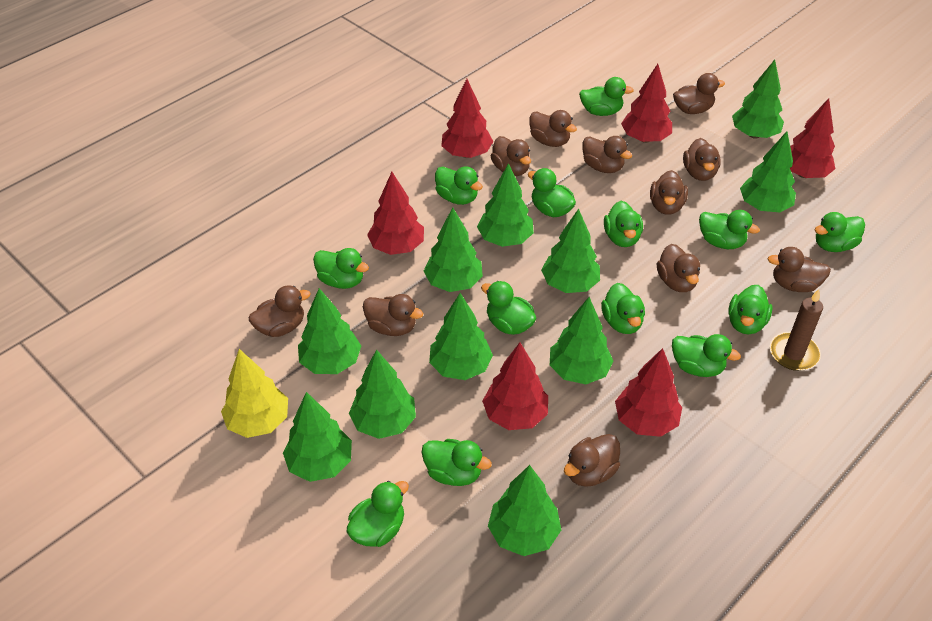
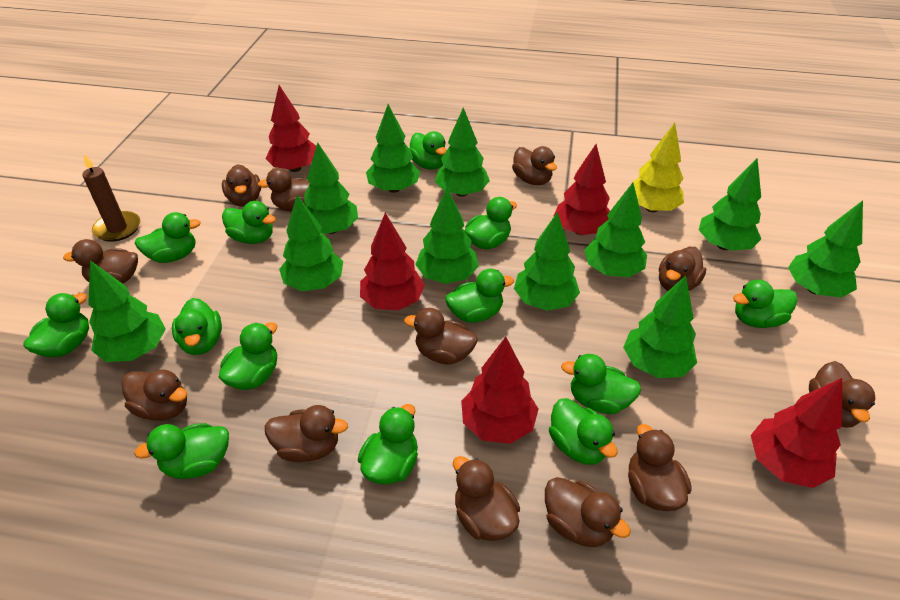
brown duck: [249,286,311,337] [363,294,423,336] [491,136,531,176] [529,110,577,147] [564,434,620,487] [582,136,632,173] [650,170,688,215] [657,244,700,292] [673,73,725,114] [683,138,721,181] [768,247,831,292] = 11 -> [63,239,138,284] [121,370,187,421] [222,164,261,207] [258,168,310,211] [265,405,348,462] [404,308,477,364] [453,456,520,541] [512,146,557,185] [545,477,631,547] [628,424,691,511] [659,247,706,291] [809,361,875,428] = 12
red tree: [367,172,424,255] [441,79,494,158] [482,343,548,430] [615,348,682,437] [621,64,672,143] [790,99,835,178] = 6 -> [266,85,316,172] [360,213,425,310] [461,337,538,444] [554,144,610,235] [751,378,842,488] = 5

